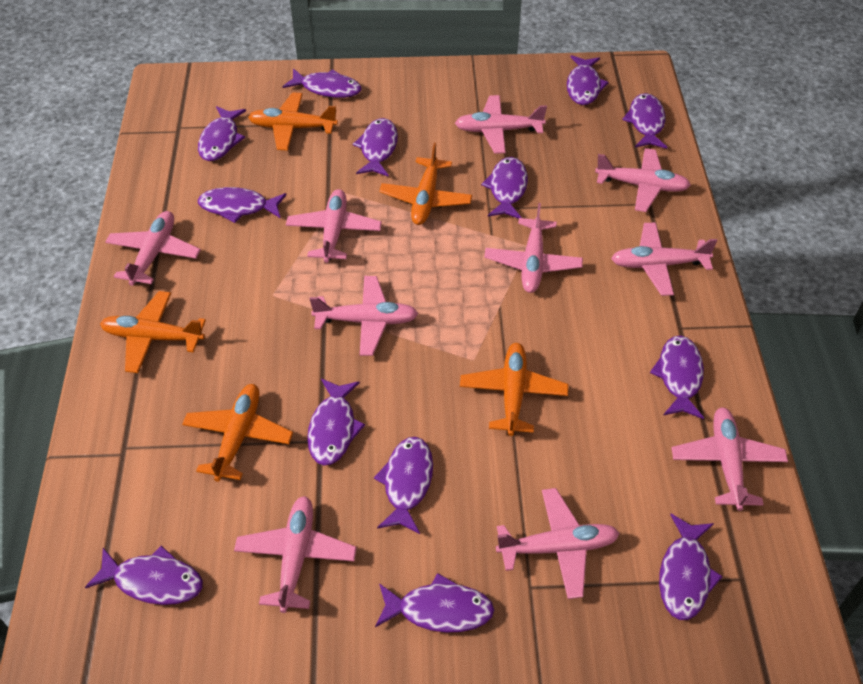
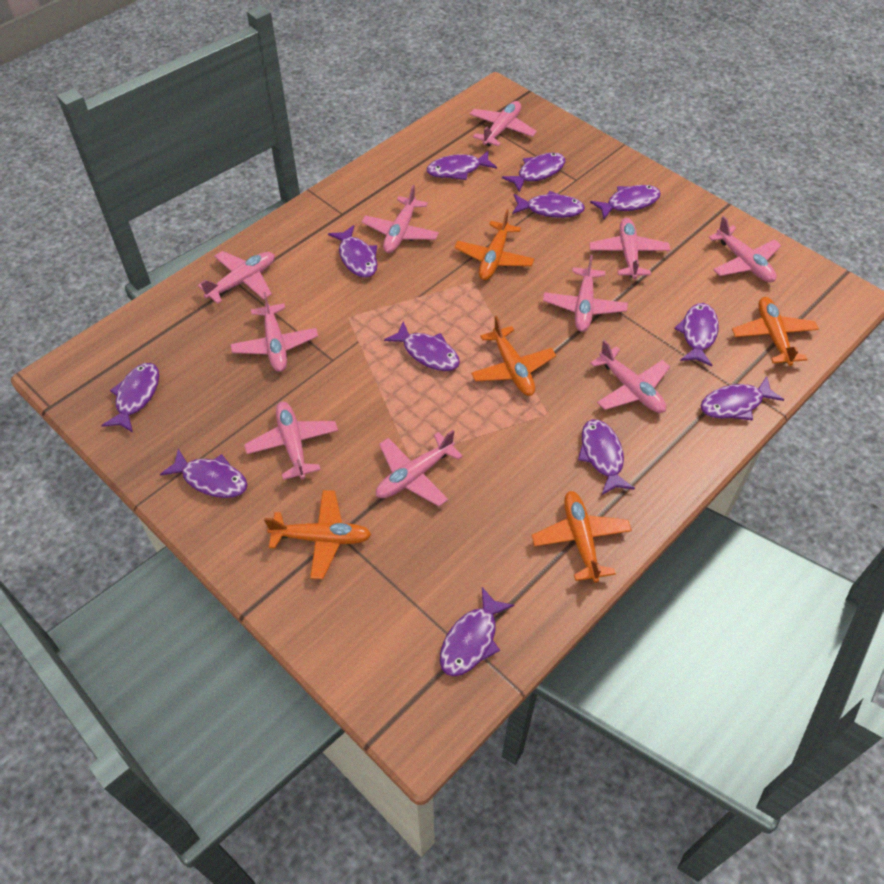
purple fish: [85,546,203,605] [198,106,246,161] [198,187,286,223] [282,68,362,98] [307,379,365,466] [353,118,398,177] [374,437,433,534] [375,573,494,632] [481,157,528,219] [567,55,609,105] [622,93,667,149] [650,335,704,419] [659,514,723,620] = 13 -> [101,363,159,433] [160,448,247,498] [328,225,377,278] [384,321,460,371] [427,150,497,180] [440,587,514,676] [502,153,565,192] [512,191,585,218] [578,419,635,495] [590,185,661,219] [674,303,719,367] [701,376,784,420] = 12

